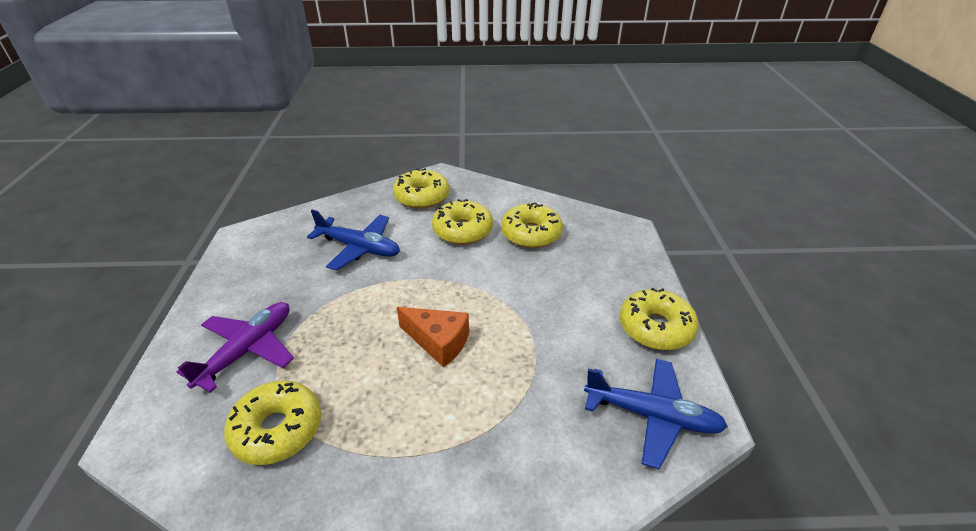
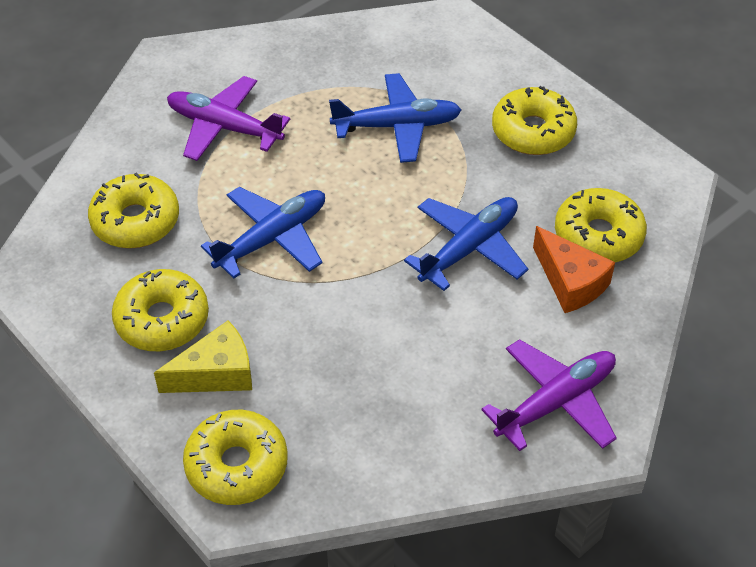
blue plane: [307,209,400,271] [584,359,728,470] = 2 -> [201,187,325,279] [329,73,461,163] [404,197,528,291] = 3
purple plane: [176,302,294,393] = 1 -> [167,76,290,161] [481,339,617,451] = 2
yellow cheese: none = 0 -> [154,321,252,393] = 1

